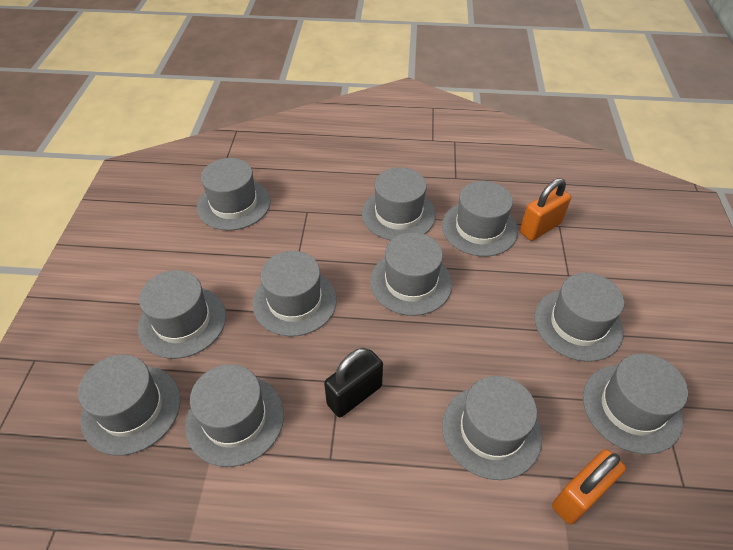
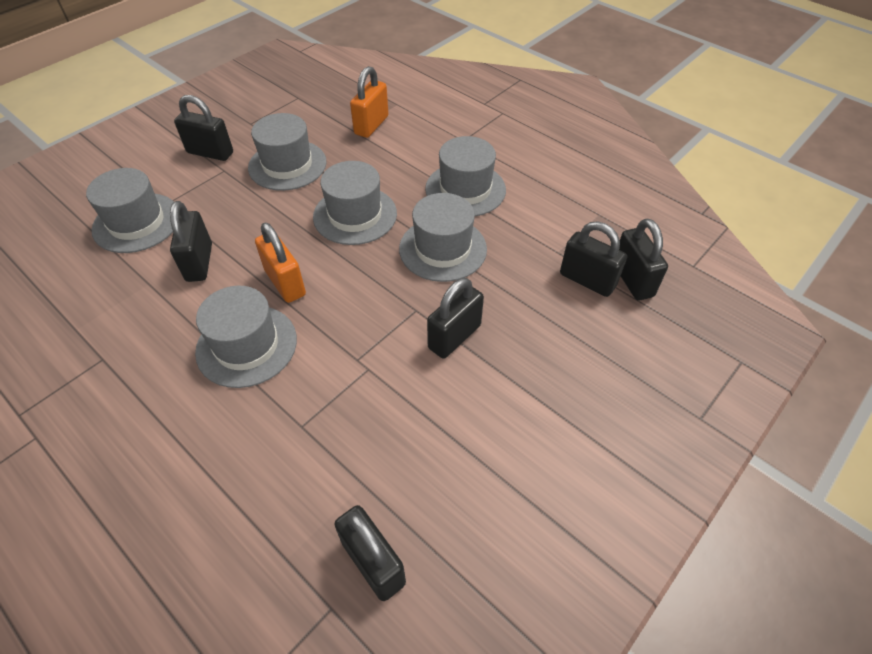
black padlock: [324,348,383,417] = 1 -> [170,201,212,282] [174,95,233,161] [334,505,406,601] [427,278,484,359] [560,221,627,297] [619,219,668,300] = 6
grey hat: [78,355,180,456] [138,270,226,359] [185,364,284,467] [197,158,270,231] [253,251,337,337] [362,167,436,240] [370,232,452,316] [442,181,518,257] [442,376,542,480] [534,273,624,362] [583,353,688,454] = 11 -> [86,168,174,253] [195,286,297,388] [248,113,327,191] [313,161,397,245] [399,193,487,282] [425,136,506,216] = 6

